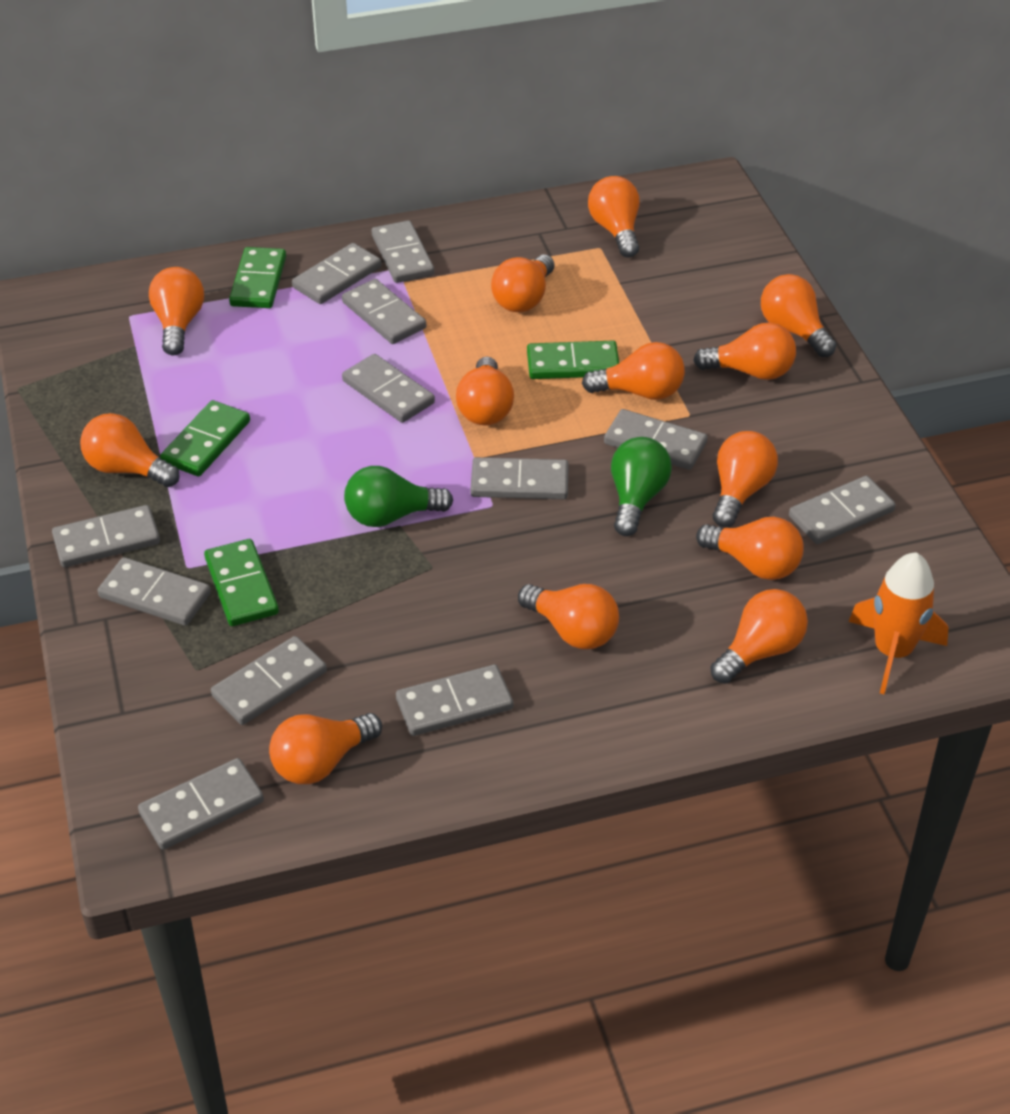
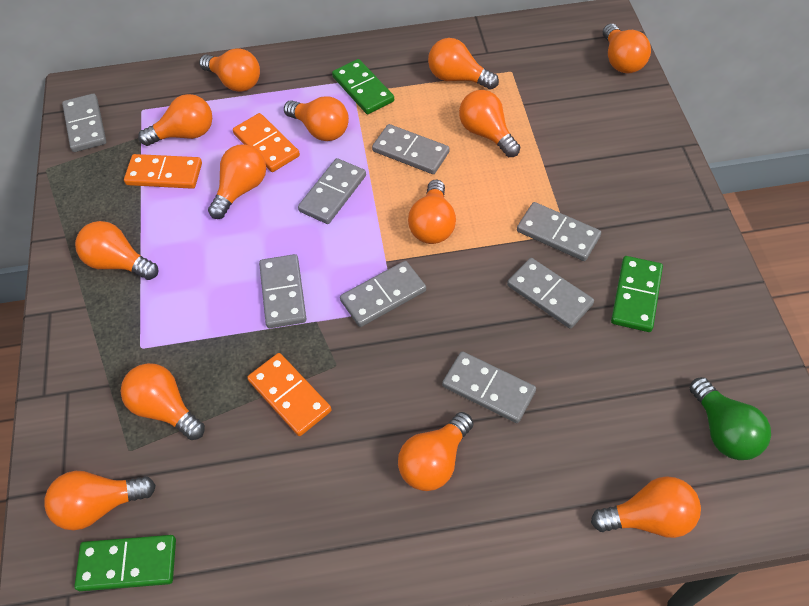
green domino: [160,400,250,477] [204,539,279,626] [229,247,286,308] [527,341,619,379] = 4 -> [74,535,176,591] [332,59,394,114] [611,256,663,332] = 3
green light bulb: [344,466,453,527] [611,437,672,536] = 2 -> [690,377,771,460] = 1
grey domino: [52,505,160,567] [98,557,211,626] [138,758,264,850] [211,636,327,725] [292,243,381,304] [342,279,426,344] [342,354,435,423] [372,220,435,283] [396,664,513,736] [470,457,569,499] [604,409,707,470] [789,476,895,544] = 12 -> [62,94,106,152] [259,254,306,328] [298,158,366,224] [340,261,426,327] [372,124,450,174] [442,351,536,423] [507,258,594,329] [517,202,601,261] = 8
orange domino: none = 0 -> [124,154,202,189] [233,113,300,172] [247,353,332,436] = 3
orange rocket: [848,552,949,694] = 1 -> none = 0

